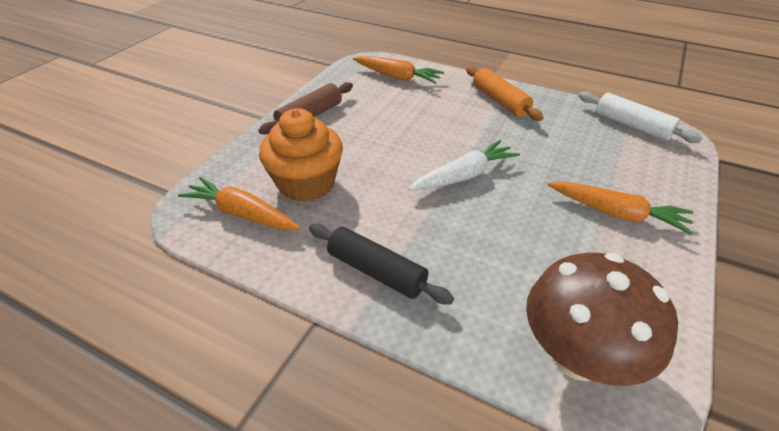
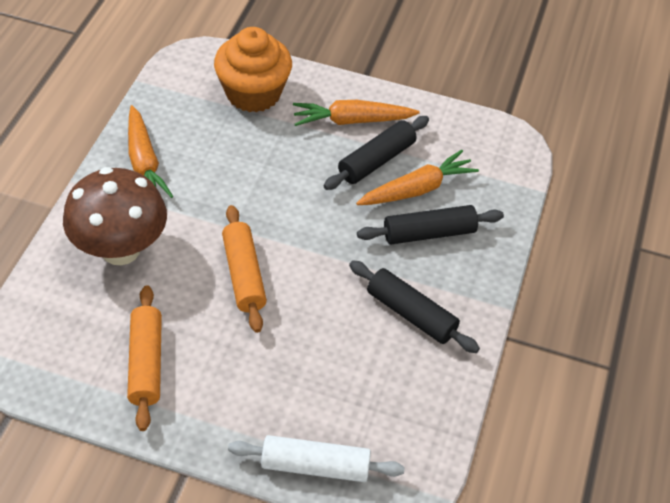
black rolling pin: [309,224,454,305] = 1 -> [324,116,429,190] [349,260,480,353] [357,205,504,244] = 3
brown rolling pin: [258,82,353,134] = 1 -> none = 0
orange rolling pin: [466,66,544,121] = 1 -> [127,285,162,431] [222,205,267,333] = 2
white carrot: [409,140,520,191] = 1 -> none = 0

